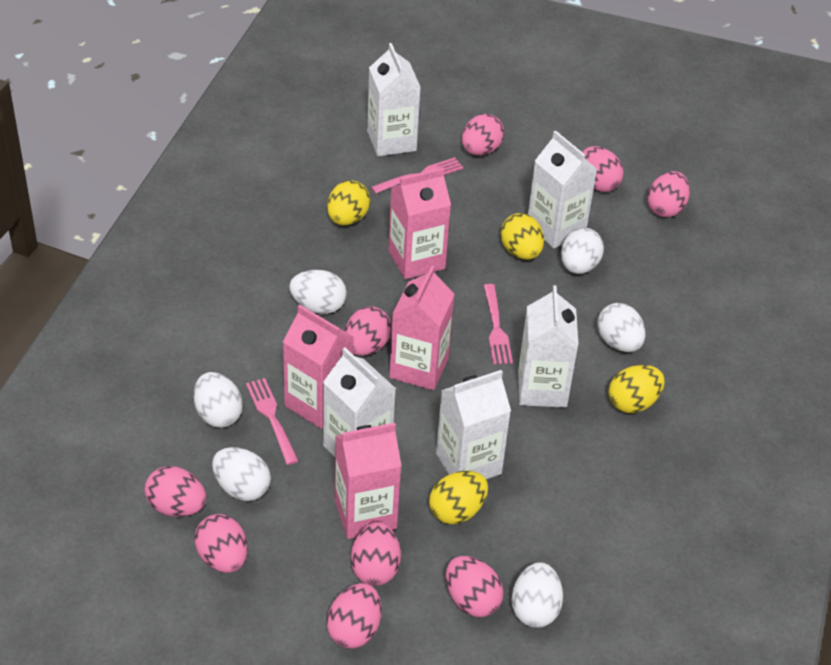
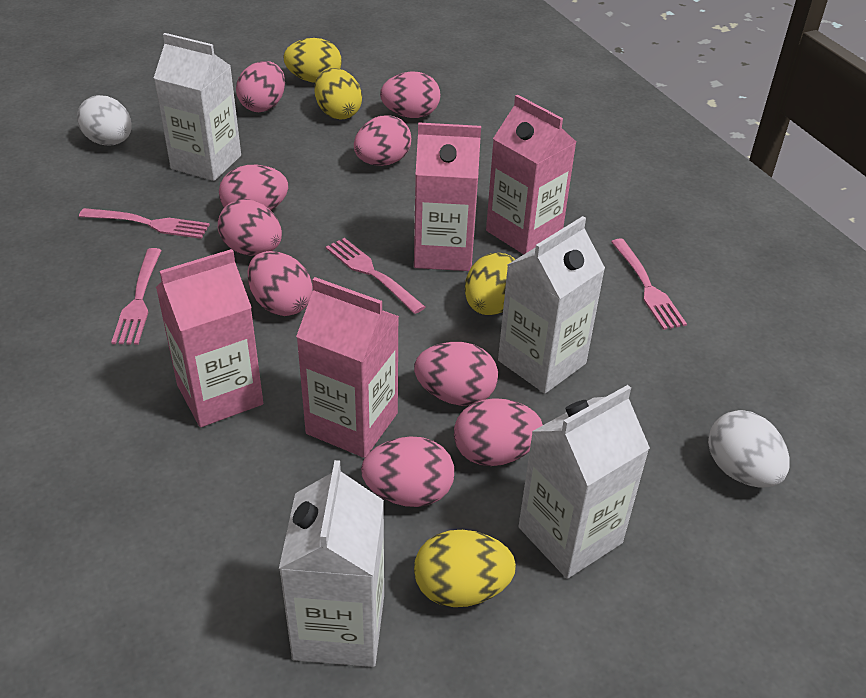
pink fork: [246,378,298,465] [371,157,464,194] [483,284,513,365] = 3 -> [79,208,210,239] [111,248,162,345] [326,238,425,314] [611,239,687,330] = 4
white carton: [323,348,396,457] [367,43,421,156] [436,370,511,479] [518,285,579,407] [528,131,597,248] = 5 -> [154,33,241,181] [279,460,384,667] [498,216,605,394] [519,385,650,579] = 4
white egg: [194,372,243,428] [212,447,271,501] [289,270,347,314] [511,562,563,628] [561,228,604,274] [597,303,645,352] = 6 -> [77,95,132,145] [708,410,790,488] = 2

